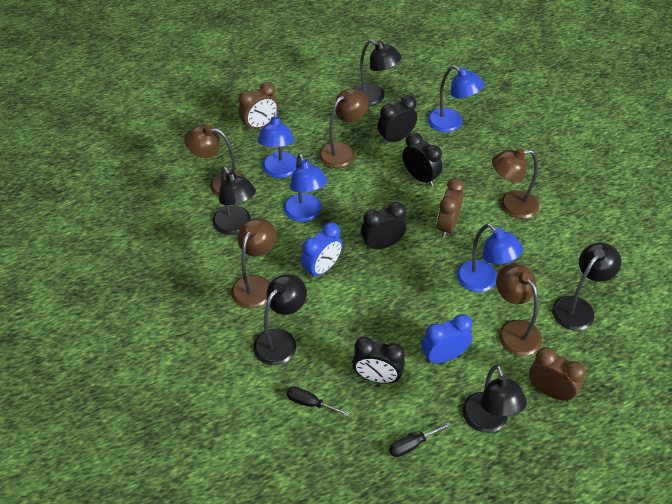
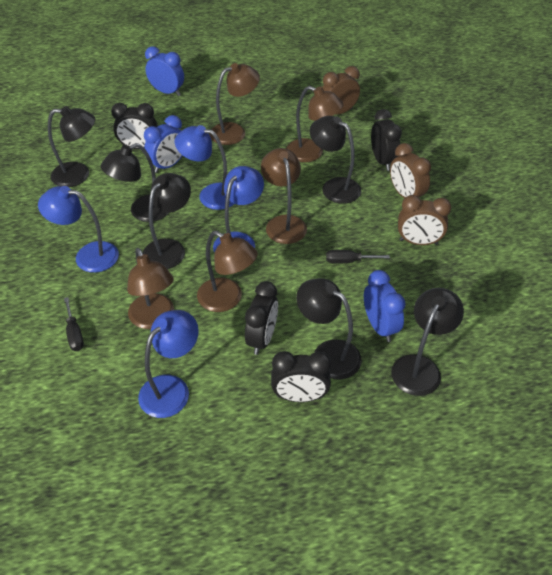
black lamp: [212,167,256,235] [253,274,307,365] [353,39,402,106] [462,365,527,433] [552,243,621,330] = 5 -> [48,106,95,187] [101,143,168,222] [143,173,191,269] [296,278,362,379] [310,116,361,204] [391,288,464,396] = 6
blue clock: [301,222,343,279] [421,314,472,364] = 2 -> [144,115,183,173] [145,46,184,96] [364,270,406,342] = 3

